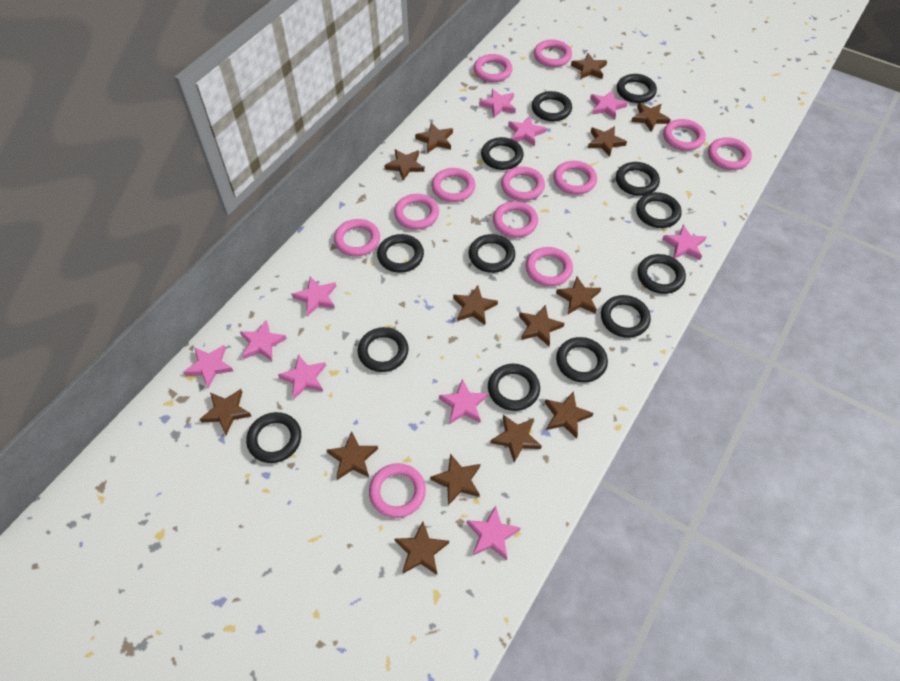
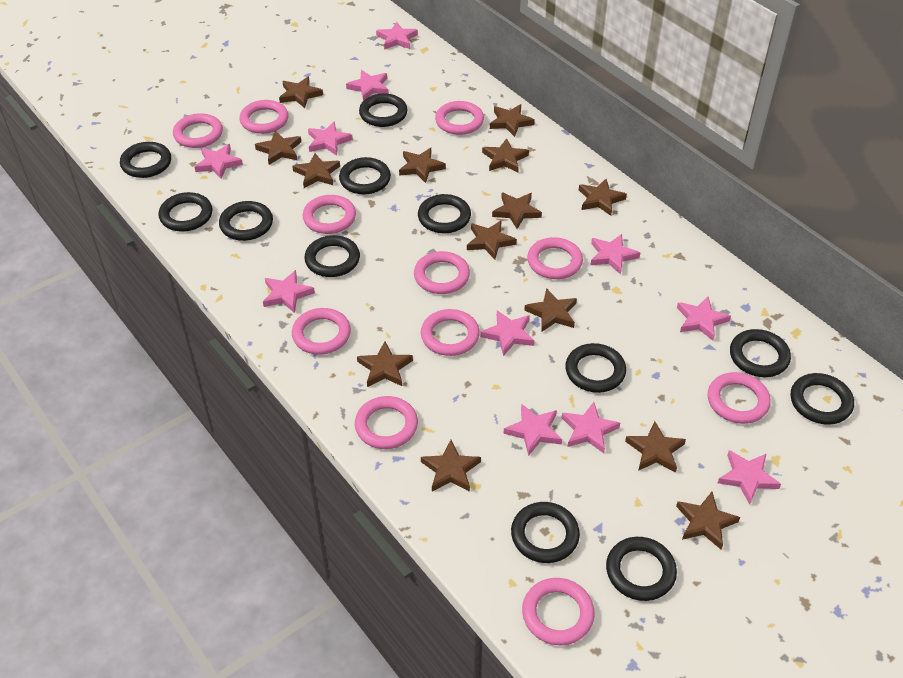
black ring: [246,412,301,463] [358,327,409,372] [377,234,424,273] [469,234,515,273] [481,137,524,170] [488,364,540,411] [532,91,572,121] [556,337,608,382] [601,295,651,338] [616,162,660,196] [617,74,657,103] [636,192,682,228] [637,254,686,294] = 13 -> [120,142,171,178] [158,192,212,232] [219,201,273,241] [304,235,360,277] [339,157,391,195] [359,93,408,127] [418,194,471,233] [511,502,580,563] [565,343,626,393] [606,537,677,601] [730,329,791,377] [791,373,854,425] = 12
pink ring: [334,219,380,256] [369,463,426,518] [394,194,439,230] [432,168,475,202] [474,54,513,82] [493,201,538,238] [501,166,545,201] [526,247,573,286] [534,40,572,67] [554,161,597,195] [663,119,706,151] [708,137,752,170] = 12 -> [173,113,223,148] [240,100,289,134] [292,308,351,355] [303,195,356,234] [355,396,418,449] [414,251,470,294] [421,309,480,356] [435,101,484,135] [522,578,595,645] [527,237,583,279] [708,372,771,424] = 11
pink star: [183,345,233,388] [240,320,287,361] [278,354,326,399] [292,277,336,316] [439,379,488,424] [467,505,520,560] [479,89,516,118] [508,116,546,146] [590,91,628,119] [662,225,706,260] = 10 -> [195,144,243,179] [263,270,315,313] [308,122,353,155] [346,70,389,101] [376,22,418,50] [480,311,535,356] [504,404,562,456] [562,402,620,453] [591,234,640,275] [677,297,731,341] [718,450,781,505] = 11

